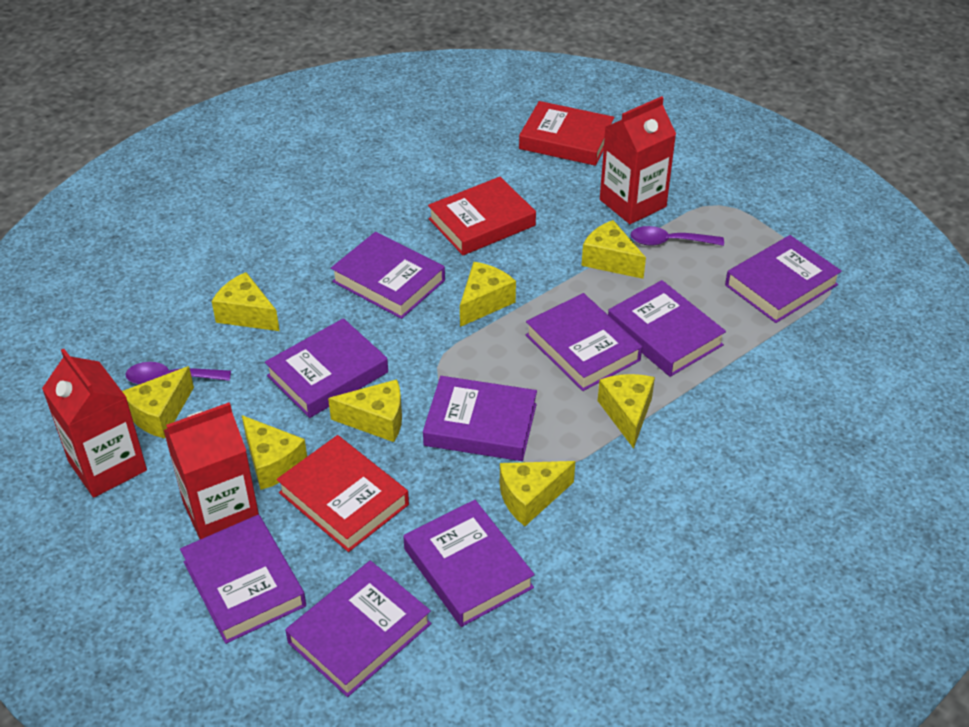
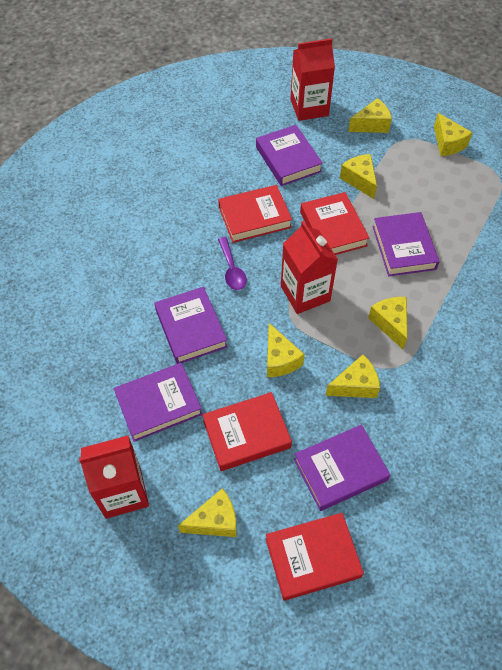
purple book: [180,514,306,644] [265,318,388,418] [285,560,431,697] [331,232,445,319] [403,500,535,627] [423,376,537,461] [526,293,642,391] [608,280,726,377] [725,235,842,323] = 9 -> [114,363,202,442] [154,287,228,364] [256,125,323,186] [294,425,390,511] [372,212,440,276] = 5
purple spoon: [126,362,231,384] [630,226,724,246] = 2 -> [218,237,247,290] = 1
red book: [276,435,409,552] [428,177,536,255] [519,101,615,166] = 3 -> [202,392,292,471] [218,185,292,243] [266,513,364,601] [300,192,369,255] = 4
yellow cheese: [122,366,194,439] [212,272,280,331] [242,415,307,490] [328,379,402,442] [460,262,516,327] [500,461,575,526] [581,220,646,279] [598,374,655,449] = 8 -> [178,488,237,537] [267,323,305,377] [325,355,380,398] [340,154,377,199] [348,98,392,133] [368,297,407,349] [434,113,472,156] = 7

